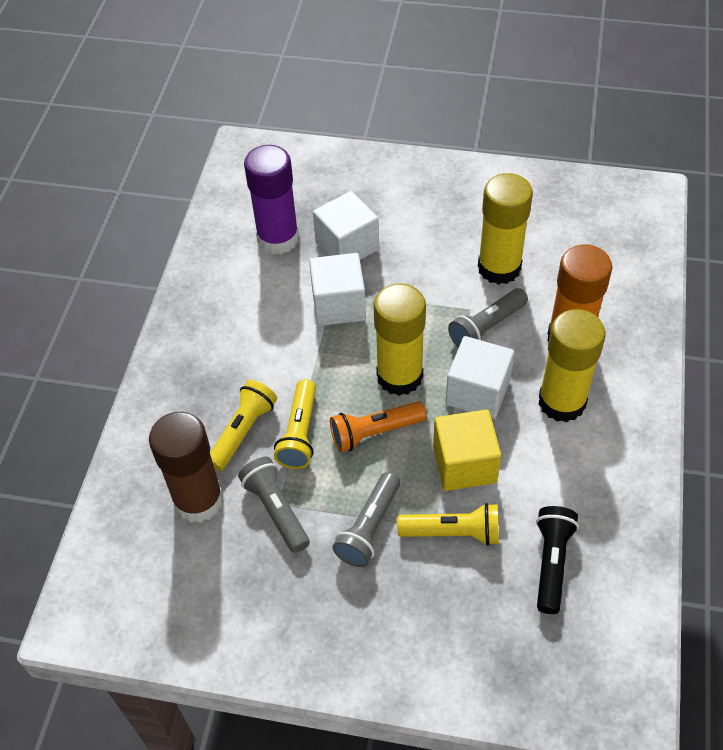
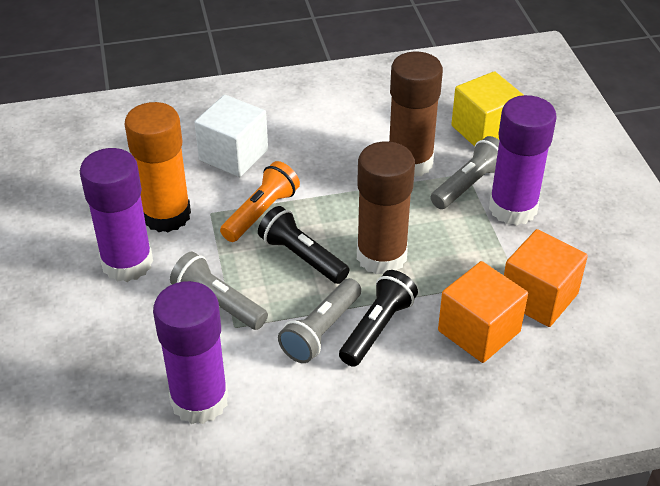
black flashlight: [536,506,579,614] = 1 -> [258,206,349,284] [339,270,418,367] = 2
brown glue stick: [149,412,224,523] = 1 -> [357,141,415,275] [389,51,443,177] = 2
orange cube: none = 0 -> [438,261,528,363] [504,229,588,327] = 2
purple glue stick: [244,145,299,254] = 1 -> [80,148,153,282] [153,281,228,424] [489,95,557,225] = 3
white cube: [309,253,366,326] [313,191,379,260] [446,336,514,419] = 3 -> [195,95,268,177] = 1
yellow flashlight: [210,380,277,471] [274,379,316,469] [397,503,499,546] = 3 -> none = 0
yellow glue stick: [373,283,426,396] [478,173,533,285] [539,309,606,422] = 3 -> none = 0

